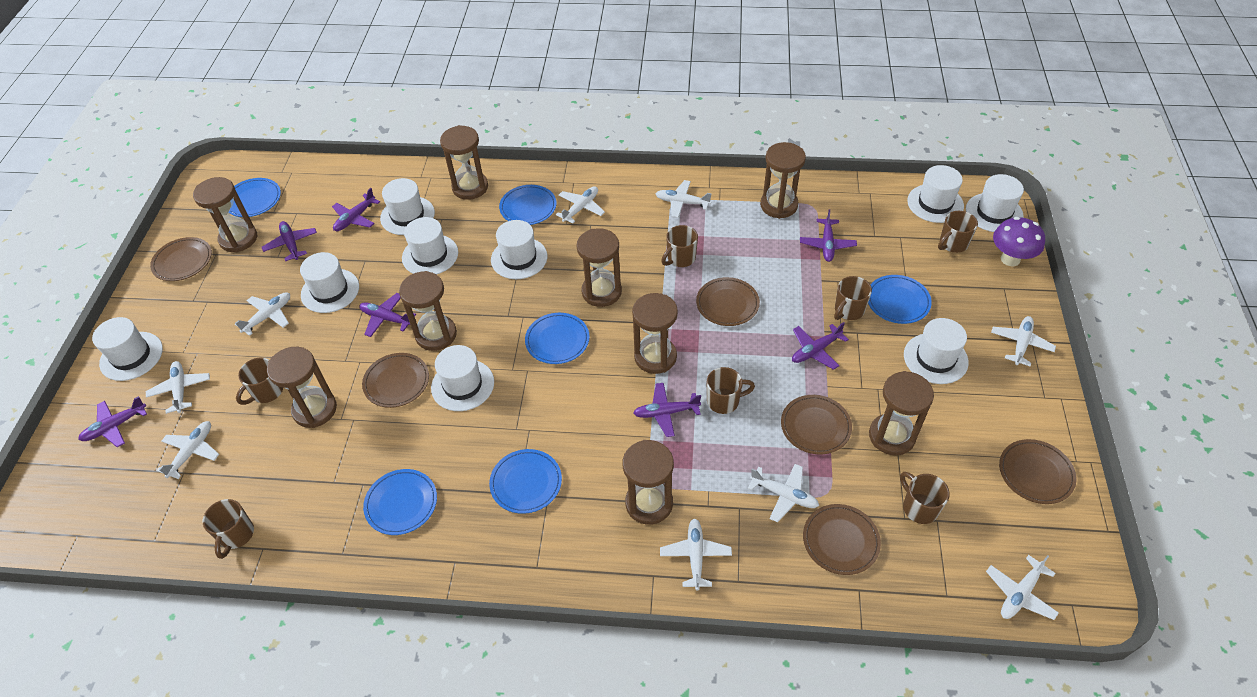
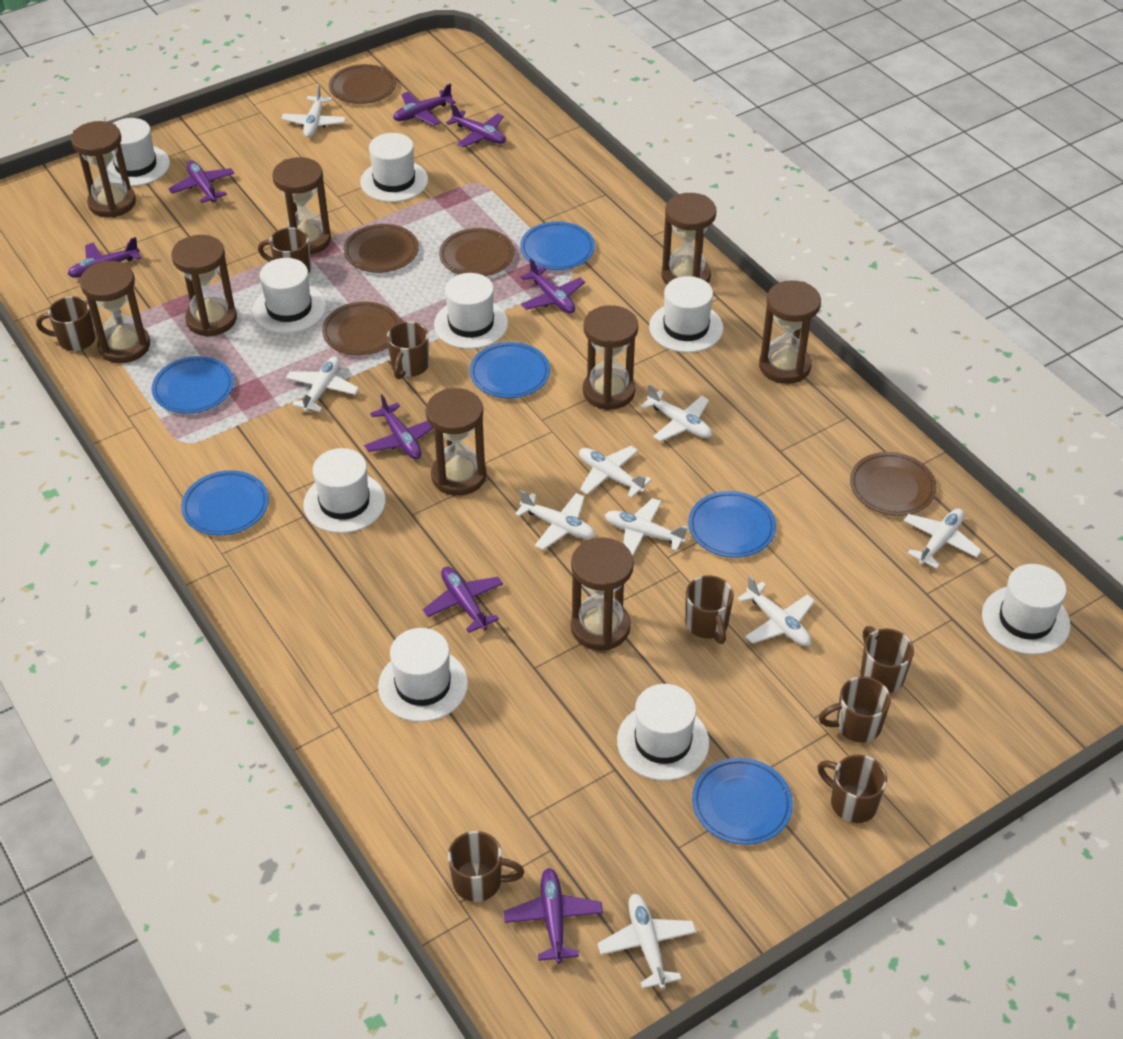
brown mug: [203,499,254,559] [236,358,283,405] [661,225,698,267] [707,367,755,414] [834,276,872,320] [900,472,950,524] [938,211,978,253] = 7 -> [36,296,96,351] [258,227,311,274] [387,321,429,379] [448,831,524,902] [685,575,734,644] [817,755,887,823] [819,676,891,743] [860,626,914,693] = 8
brown plate: [150,237,212,281] [362,353,429,408] [696,277,760,326] [781,395,852,454] [803,504,881,575] [999,439,1076,504] = 6 -> [322,302,400,355] [329,64,396,104] [344,224,419,273] [439,228,514,276] [850,452,937,516] = 5
purple mushroom: [993,217,1045,266] = 1 -> none = 0
purple plane: [78,396,147,447] [262,221,317,261] [332,188,380,231] [359,293,416,337] [633,383,701,437] [792,322,849,370] [800,209,857,262] = 7 -> [67,237,141,278] [168,161,234,203] [364,394,433,459] [393,84,456,126] [423,567,503,633] [446,104,506,147] [504,868,603,964] [520,258,585,314] = 8

